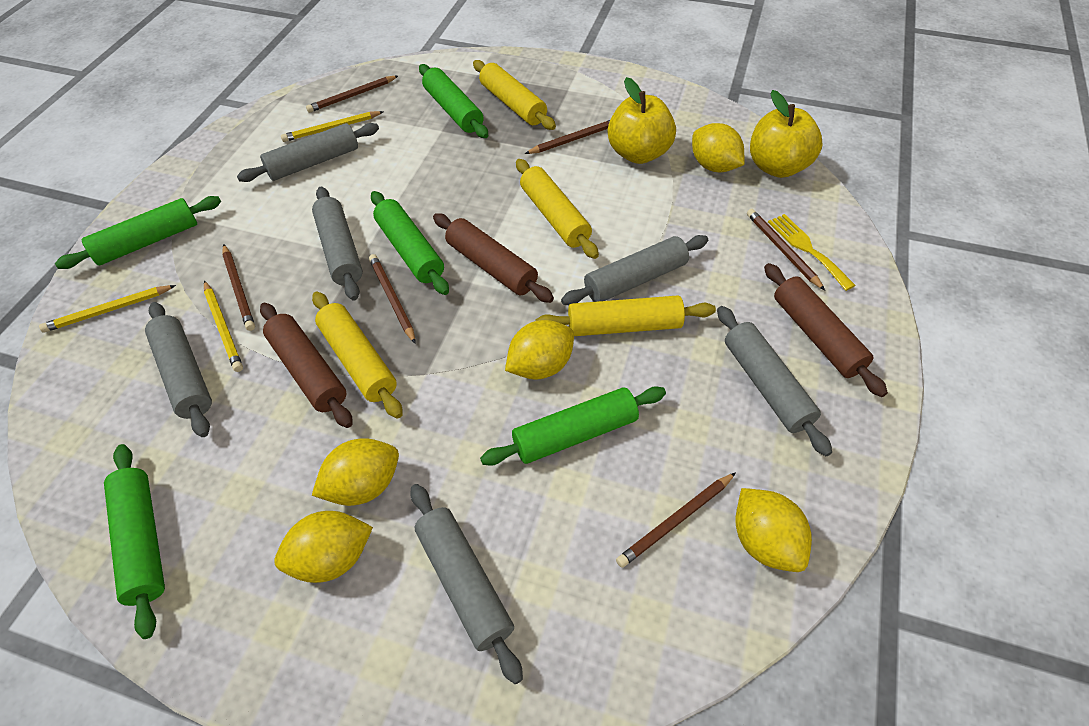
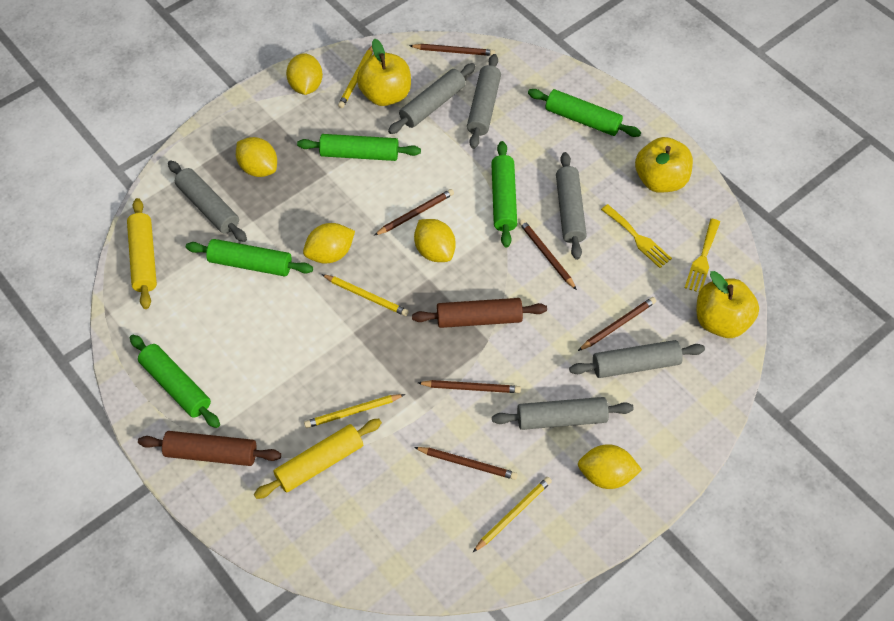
brown rolling pin: [260,303,353,428] [433,213,554,303] [764,263,888,397] = 3 -> [138,431,281,466] [412,298,547,328] = 2
yellow apple: [608,77,676,164] [750,90,822,178] = 2 -> [357,38,411,106] [635,137,693,193] [697,271,759,338] = 3
yellow fork: [768,214,856,291] = 1 -> [601,204,672,268] [685,219,720,292] = 2
yellow pencil: [39,285,176,332] [204,280,243,372] [281,111,384,142] = 3 -> [304,394,405,428] [321,274,409,316] [338,46,373,108] [473,477,552,552] = 4
yellow rolling pin: [312,292,403,419] [473,60,556,130] [516,159,599,259] [535,295,716,336] = 4 -> [127,198,157,309] [254,419,382,499] = 2

